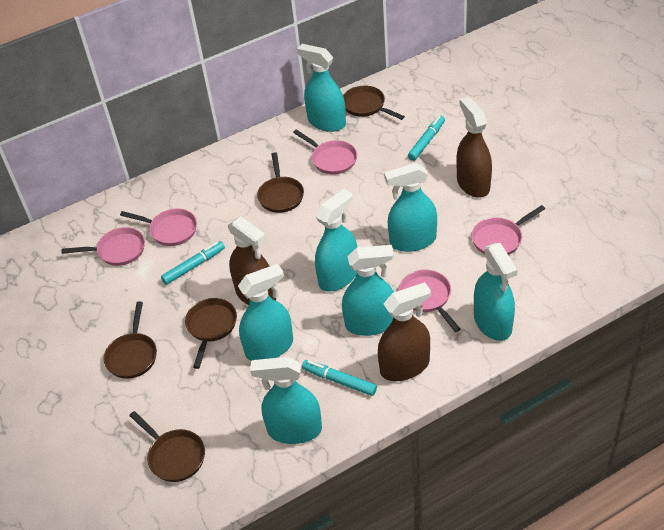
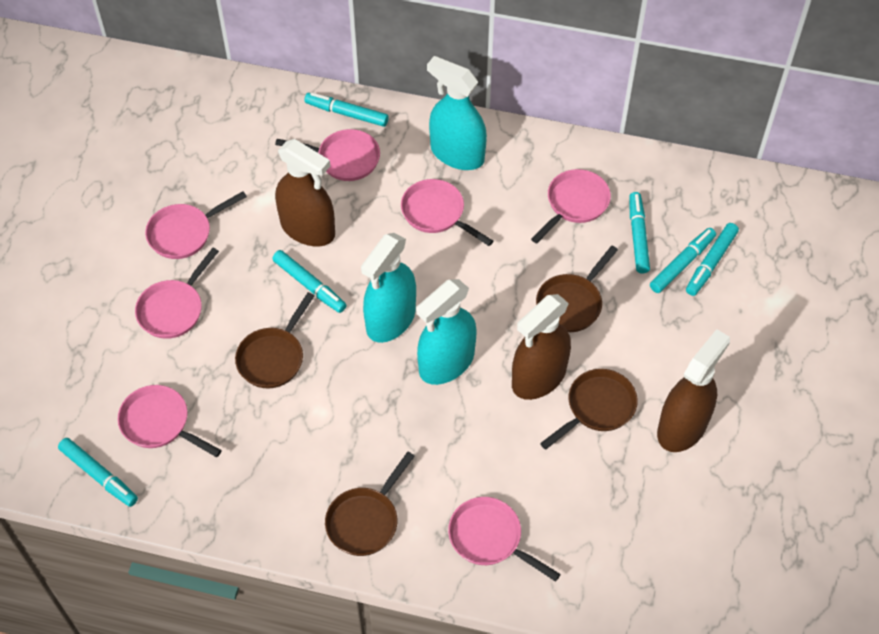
brown pan: [104,302,157,379] [129,411,205,482] [185,298,237,369] [257,152,304,213] [343,86,405,120] = 5 -> [235,292,314,388] [325,452,415,556] [536,246,618,332] [540,369,638,450] = 4
pink pan: [61,227,145,266] [120,209,197,246] [293,129,357,175] [399,269,460,332] [472,205,545,255] = 5 -> [118,385,222,457] [135,248,219,339] [145,191,247,259] [275,129,380,181] [401,179,493,246] [448,497,561,581] [531,169,611,244] = 7
turquoise marker: [161,241,225,285] [302,360,377,396] [408,115,445,161] = 3 -> [58,438,138,507] [272,250,346,313] [305,92,389,127] [629,192,650,274] [650,228,716,293] [686,223,739,296] = 6
turquoise spray bottle: [238,264,293,361] [250,357,322,444] [297,44,346,132] [315,189,357,292] [342,245,394,336] [384,163,437,252] [474,243,517,341] = 7 -> [361,233,416,343] [416,279,476,385] [427,56,487,170] = 3

